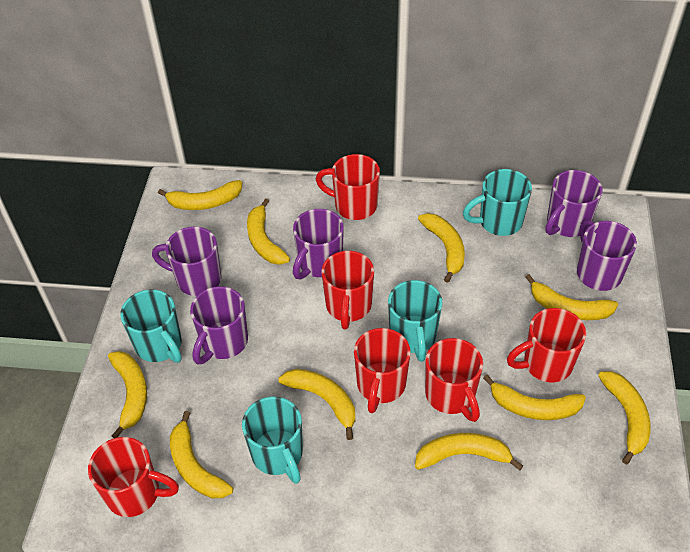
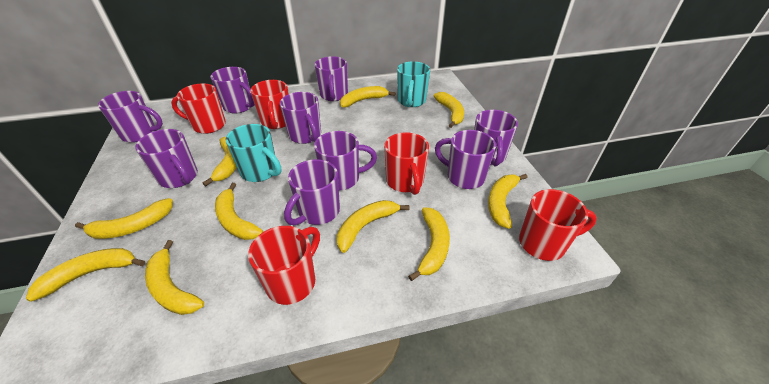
purple mug: [152,227,221,296] [190,286,248,365] [293,209,344,279] [545,170,602,237] [577,220,637,291] = 5 -> [98,91,163,143] [135,129,198,188] [210,67,255,114] [280,92,321,144] [284,159,340,225] [314,56,348,101] [314,131,377,190] [435,130,496,189] [474,110,518,166] = 9
red mug: [88,437,179,517] [316,154,380,220] [322,251,374,329] [354,328,411,413] [425,338,483,422] [507,308,586,382] = 6 -> [171,83,226,134] [248,226,320,305] [250,80,289,129] [384,132,429,195] [519,189,597,261] = 5
turquoise mug: [120,289,182,363] [242,397,303,484] [388,280,443,362] [463,169,532,236] = 4 -> [226,124,281,182] [397,61,430,107] = 2

